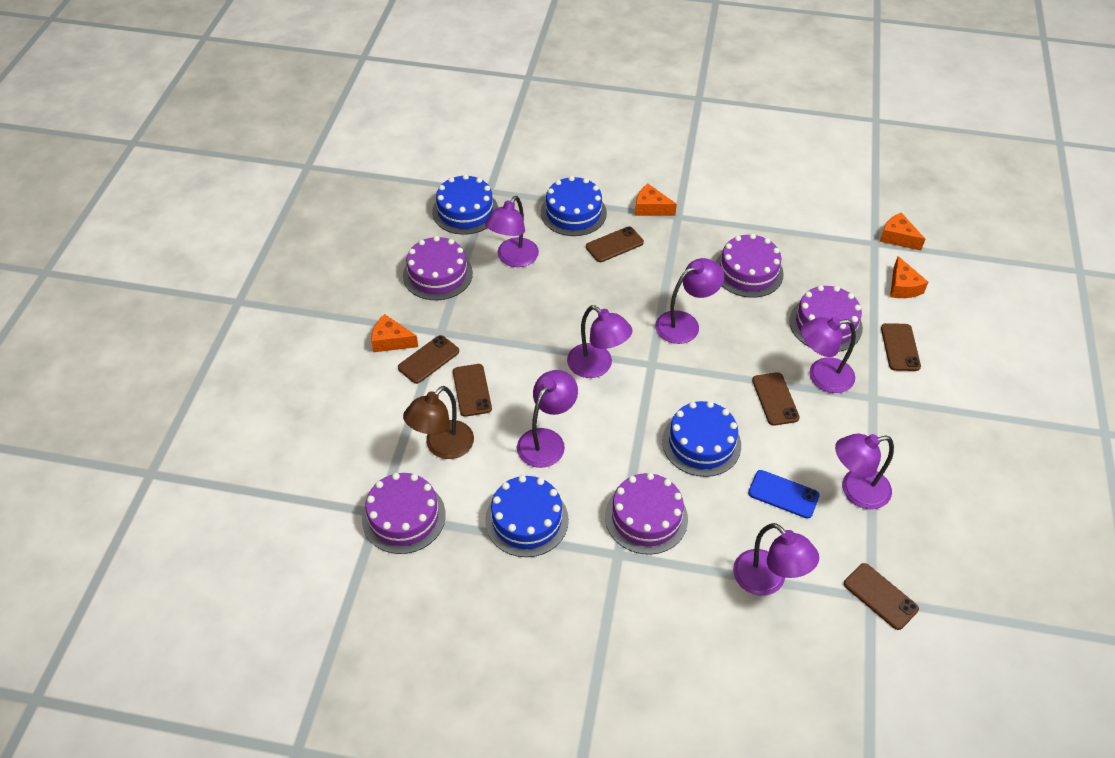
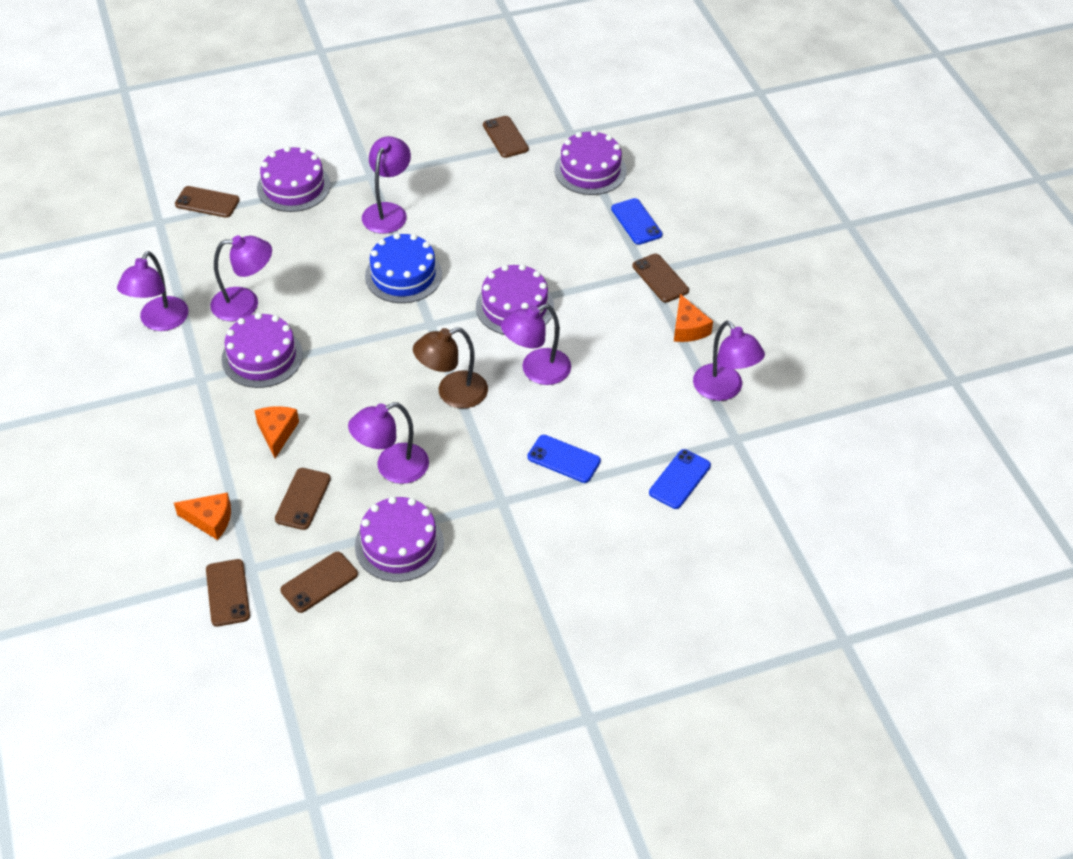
blue cake: [432,174,498,235] [485,475,569,557] [541,176,607,236] [662,401,741,477] = 4 -> [365,233,442,303] = 1
blue phone: [748,470,820,519] = 1 -> [527,435,601,483] [611,198,662,245] [649,449,711,509] = 3
orange cheese: [371,314,418,352] [635,184,677,216] [880,213,925,251] [890,256,928,298] = 4 -> [174,492,231,540] [254,406,299,458] [674,294,713,342] = 3
purple lamp: [485,196,539,267] [517,370,578,468] [567,305,632,378] [655,258,724,344] [733,523,819,596] [801,317,856,393] [835,434,894,509] = 7 -> [117,251,188,331] [210,235,272,321] [348,402,429,484] [362,136,411,234] [501,304,571,385] [693,320,765,401] = 6

